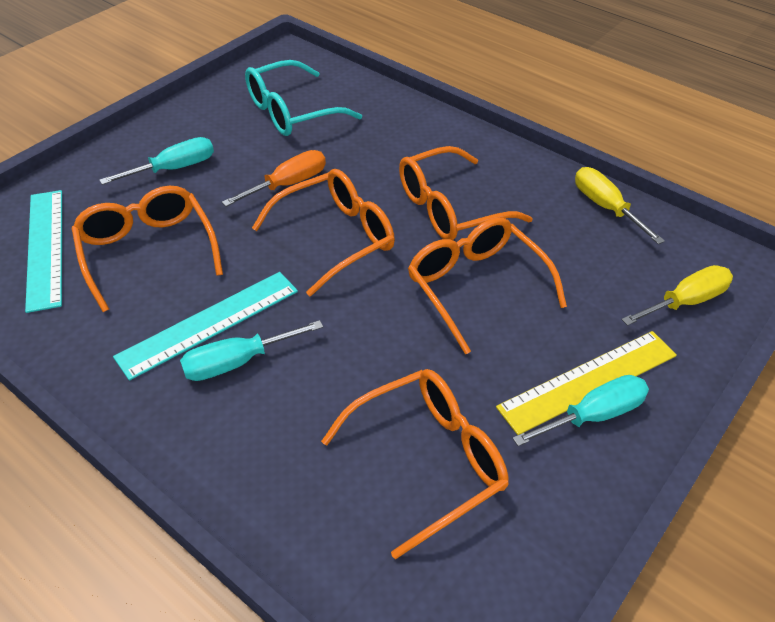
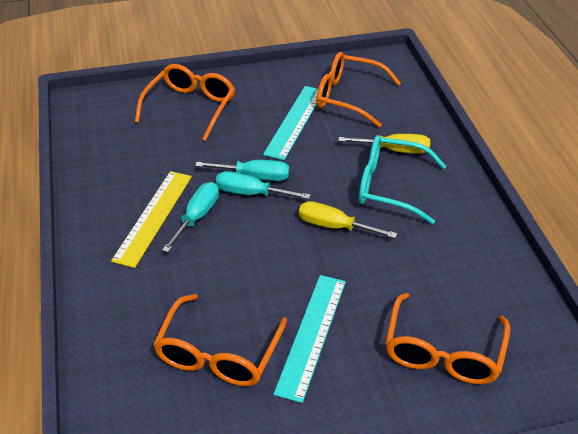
orange glasses: [71,186,223,312] [252,169,395,296] [321,369,509,559] [399,146,533,240] [408,217,567,354] = 5 -> [135,64,235,141] [153,294,287,386] [316,52,401,127] [386,293,510,384] = 4
orange screwdriver: [222,150,326,207] = 1 -> none = 0

